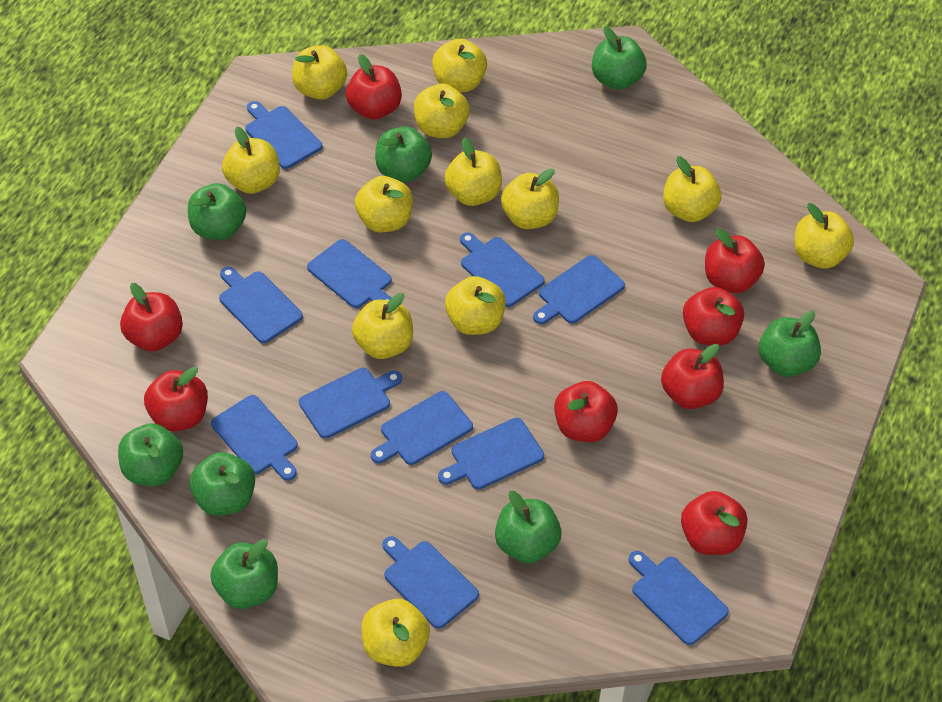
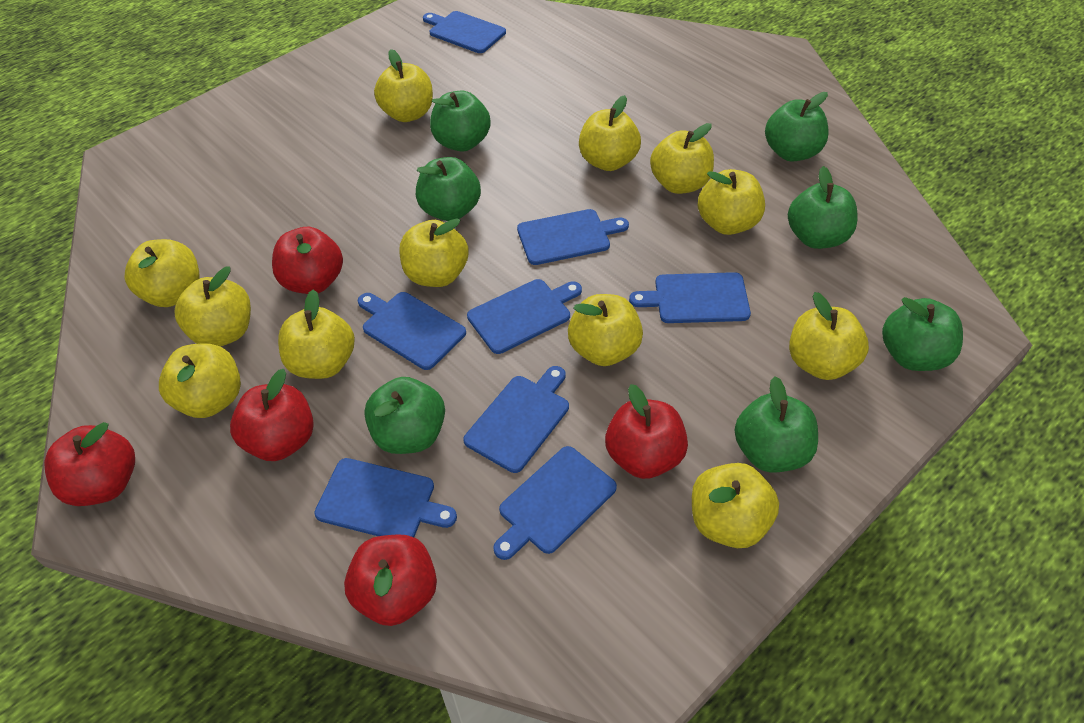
blue cutting board: [211,395,298,481] [219,267,303,343] [245,101,323,169] [299,368,402,439] [307,239,392,308] [371,391,473,465] [382,536,479,629] [438,418,544,489] [460,232,545,307] [533,255,625,324] [628,551,729,645] = 11 -> [314,458,457,537] [358,292,466,370] [423,11,506,53] [464,366,569,473] [467,279,582,354] [493,446,617,560] [517,209,629,265] [629,272,751,323] = 8
green apple: [118,423,183,486] [188,183,246,240] [190,452,255,516] [210,539,278,609] [375,126,432,182] [495,491,561,563] [592,26,647,90] [759,311,821,377] = 8 -> [364,377,445,454] [416,157,481,221] [430,90,491,152] [734,376,818,472] [765,92,829,161] [788,166,858,249] [882,297,963,371] = 7
red apple: [120,283,183,352] [144,367,208,432] [346,54,402,120] [554,381,618,442] [661,344,724,409] [681,491,747,555] [683,287,744,346] [705,229,765,293] = 8 -> [44,422,135,506] [230,369,314,461] [272,227,343,294] [344,534,437,626] [605,384,688,479] = 5

